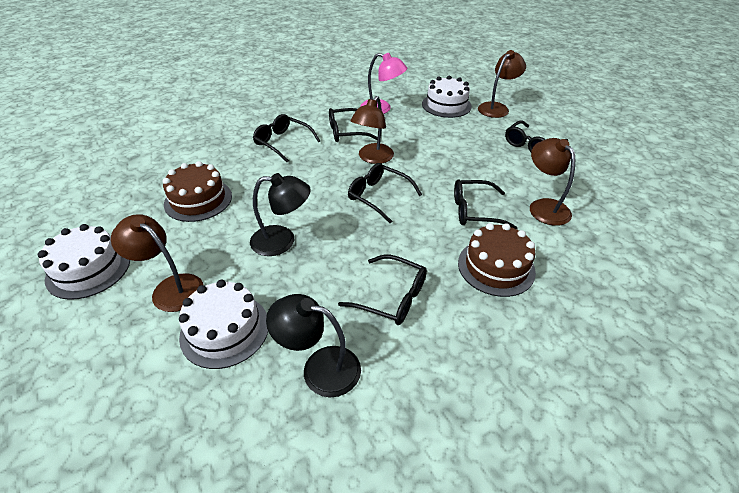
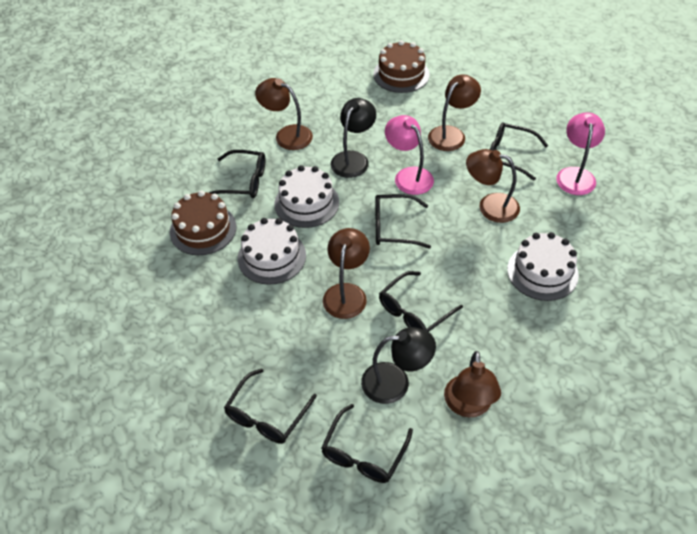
brown lamp: [111,214,204,312] [350,96,394,164] [478,50,526,118] [530,138,575,226] = 4 -> [255,78,313,150] [323,228,370,319] [428,74,481,151] [444,351,501,417] [466,149,520,223] = 5
pink lamp: [360,53,407,114] = 1 -> [385,115,434,195] [556,112,605,195] = 2

